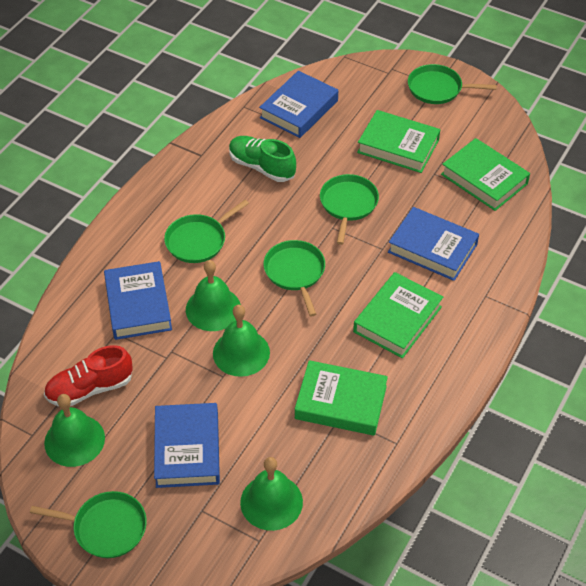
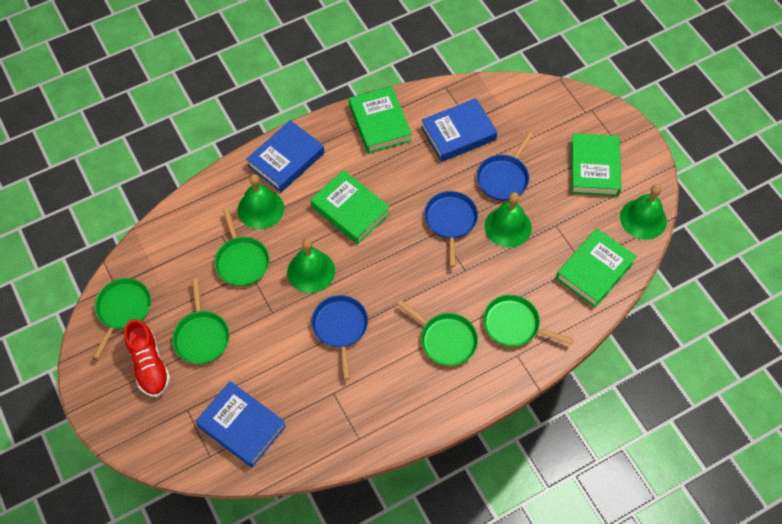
blue book: [104,261,172,340] [154,403,220,488] [259,71,338,138] [388,207,479,281] = 4 -> [195,381,286,468] [246,120,324,192] [421,98,497,162] = 3
blue pan: none = 0 -> [312,295,368,380] [424,191,478,267] [477,132,533,201] = 3
green shoe: [229,136,296,182] = 1 -> none = 0

